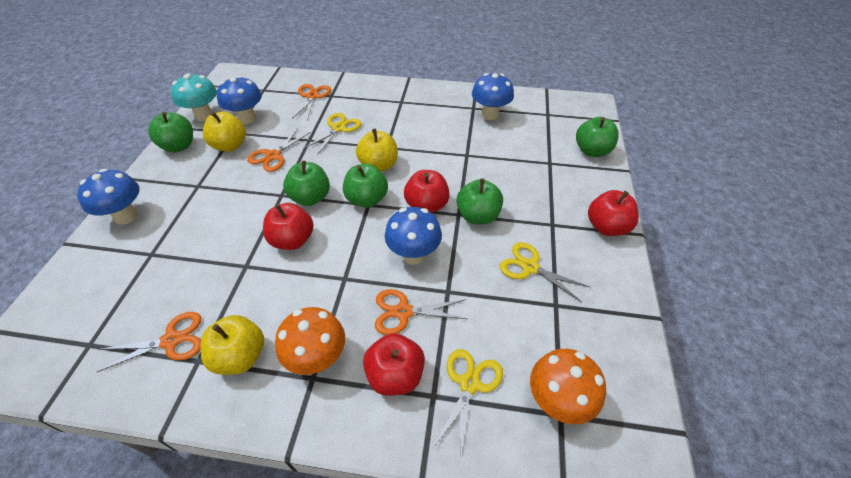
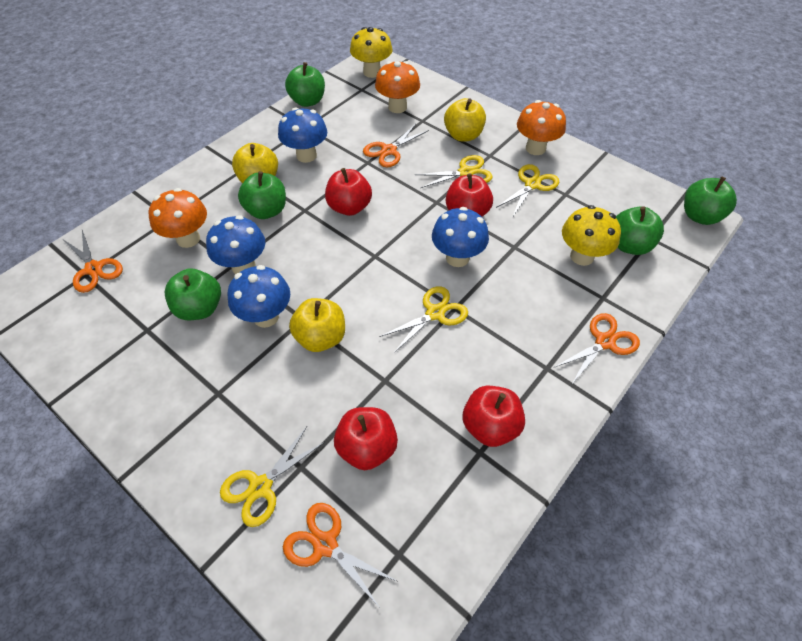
orange mushroom: [275,307,345,375] [530,349,606,424] = 2 -> [148,188,207,248] [375,61,420,113] [517,100,566,155] = 3
turquoise mushroom: [171,74,217,121] = 1 -> none = 0
yellow mushroom: none = 0 -> [350,27,393,78] [562,205,621,266] = 2
yellow scissors: [303,113,361,155] [433,349,503,457] [500,242,590,302] = 3 -> [220,427,325,527] [379,286,468,353] [415,155,493,188] [496,164,559,216] = 4

